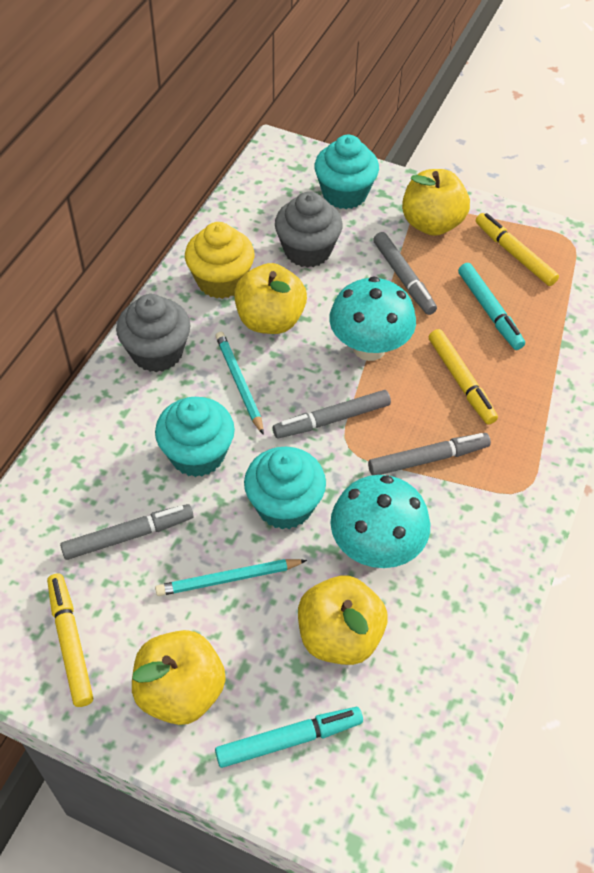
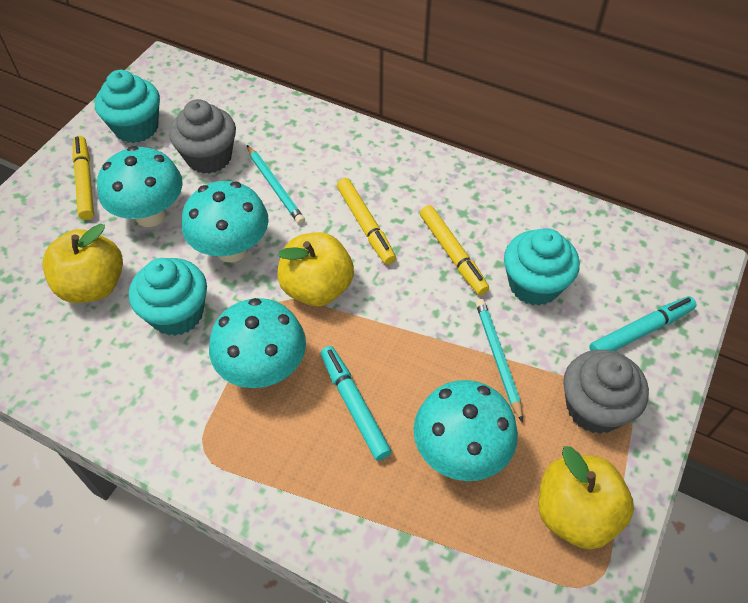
grey marker: [60,504,194,560] [273,390,391,438] [368,433,491,475] [373,232,437,315] = 4 -> none = 0
turquoise mushroom: [329,277,416,361] [330,475,430,568] = 2 -> [97,146,183,227] [182,181,269,263] [209,298,306,388] [413,380,518,481] = 4
yellow apple: [132,630,226,725] [234,263,307,334] [298,576,387,665] [402,169,470,236] = 4 -> [42,223,123,303] [277,232,354,306] [538,446,634,549] = 3
yellow cupcake: [185,222,255,299] = 1 -> none = 0

